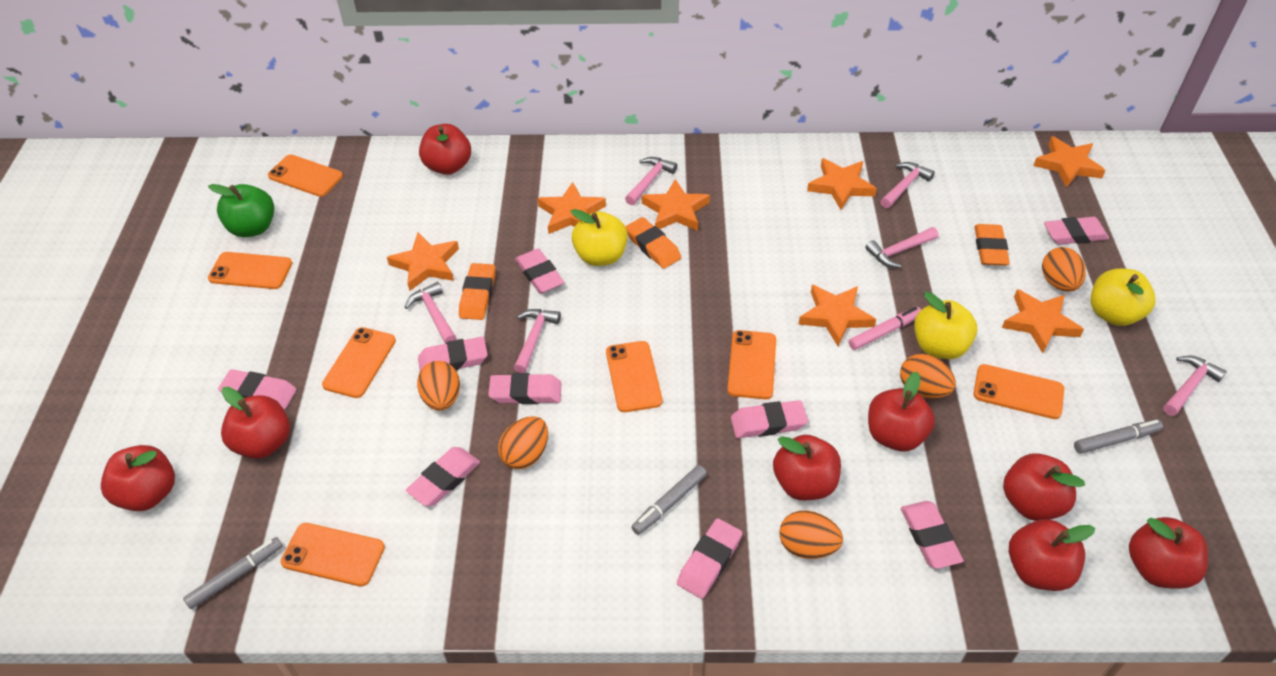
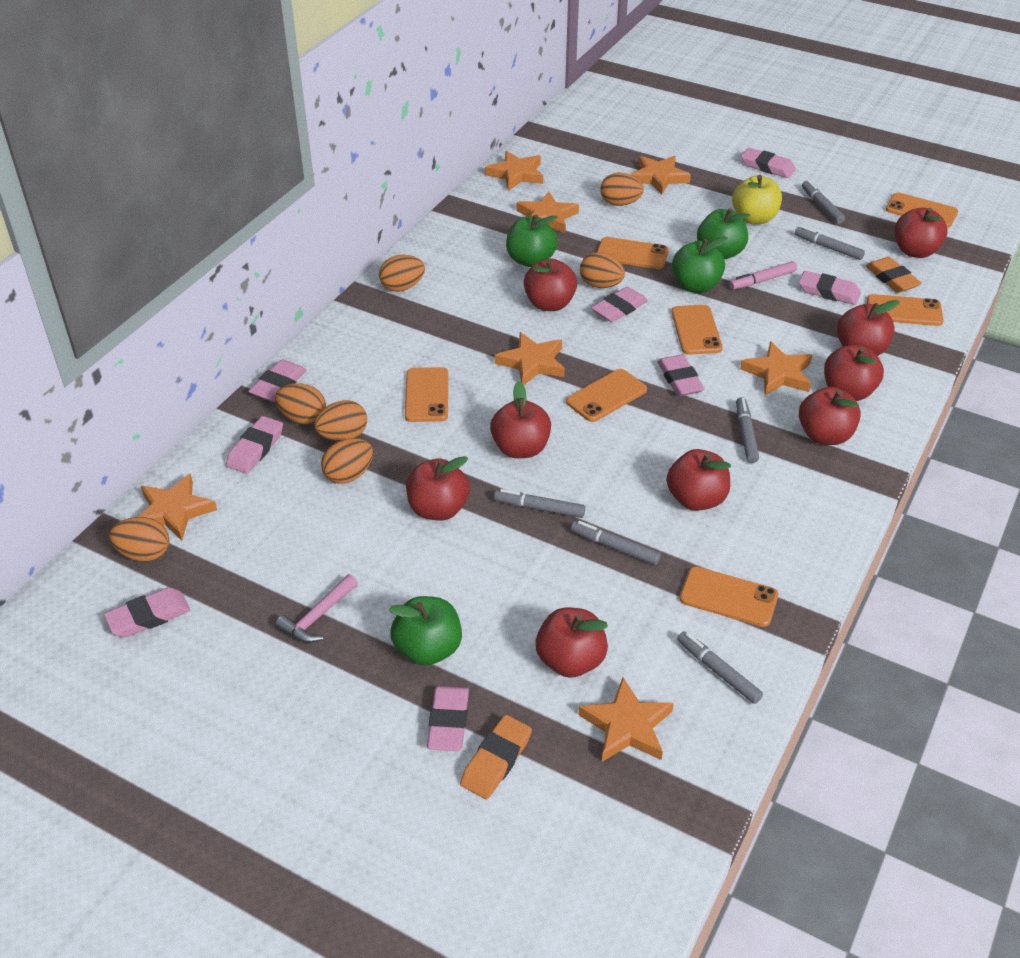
green apple: [208,184,274,237] = 1 -> [389,596,462,666] [506,215,557,267] [672,236,728,293] [697,208,750,259] = 4
grey marker: [183,537,283,609] [631,465,707,535] [1074,419,1163,454] = 3 -> [494,489,585,518] [571,521,661,565] [677,631,763,704] [736,397,759,463] [795,226,865,260] [802,180,845,224] = 6
orange egg: [417,361,460,411] [498,416,548,469] [779,511,843,559] [900,354,956,398] [1042,247,1086,292] = 5 -> [109,517,169,562] [275,383,326,425] [314,400,367,441] [321,438,373,484] [379,255,425,292] [580,252,625,288] [600,173,644,206] = 7
orange eraser: [459,263,495,320] [625,217,681,269] [974,224,1010,266] = 3 -> [460,715,532,799] [866,257,922,293] = 2
pink eraser: [218,369,297,409] [406,447,480,506] [418,337,488,371] [488,373,561,404] [515,249,564,294] [677,518,742,599] [731,400,808,438] [901,501,964,569] [1044,217,1109,245] = 9 -> [104,588,190,637] [226,416,283,474] [248,360,307,402] [427,686,469,751] [591,287,648,322] [658,355,704,396] [741,148,796,178] [799,271,861,305] = 8
pink hammer: [404,282,456,344] [514,309,561,373] [625,157,677,205] [865,227,938,268] [881,162,935,208] [1163,356,1227,416] = 6 -> [275,574,358,643] = 1
red apple: [101,445,175,511] [221,387,290,459] [419,124,471,175] [773,435,841,500] [868,372,935,451] [1003,453,1085,521] [1009,519,1095,591] [1129,517,1208,589] = 8 -> [406,456,470,520] [490,381,551,458] [524,258,577,311] [536,607,608,678] [667,449,731,511] [799,387,861,445] [824,344,884,401] [837,300,900,356] [894,207,948,258] = 9
yellow apple: [571,209,628,266] [914,292,977,359] [1091,268,1156,326] = 3 -> [732,175,782,224] = 1

